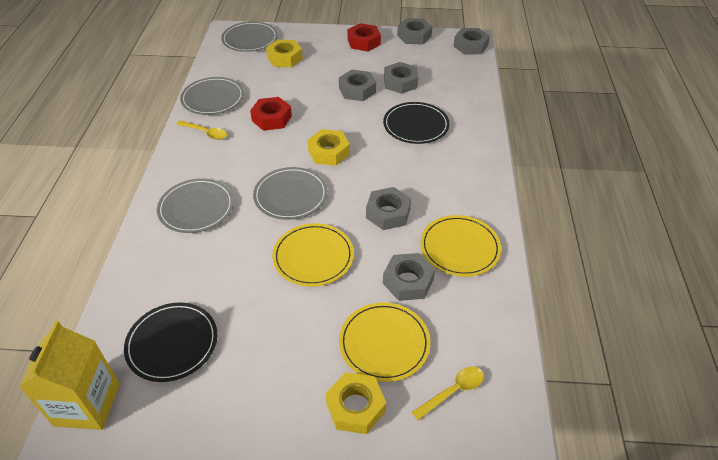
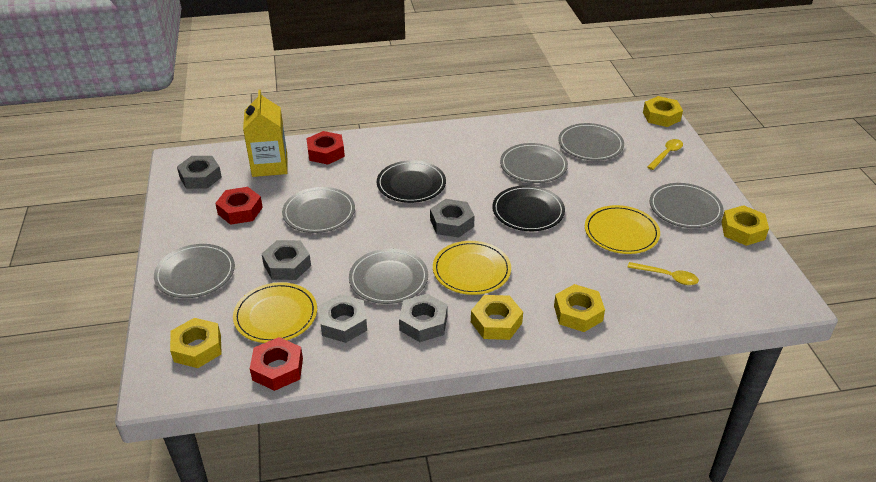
grey nut: [339,70,376,101] [366,187,411,230] [383,253,435,301] [384,62,418,94] [397,18,432,45] [453,28,490,55] = 6 -> [177,156,222,189] [262,240,311,280] [319,294,367,343] [399,294,448,342] [430,199,475,238] = 5
grey plate: [157,178,234,233] [180,77,244,115] [221,21,278,52] [253,167,328,220] = 4 -> [154,244,235,298] [282,187,355,233] [349,249,428,304] [500,143,568,183] [558,123,624,161] [650,183,724,228] = 6
red nut: [250,97,292,131] [347,23,381,51] = 2 -> [215,187,263,225] [250,337,303,391] [306,131,345,165] = 3
yellow nut: [266,39,303,67] [307,129,350,166] [325,372,386,434] = 3 -> [170,318,222,368] [471,295,523,340] [554,284,605,332] [643,96,683,127] [721,205,769,246] = 5

